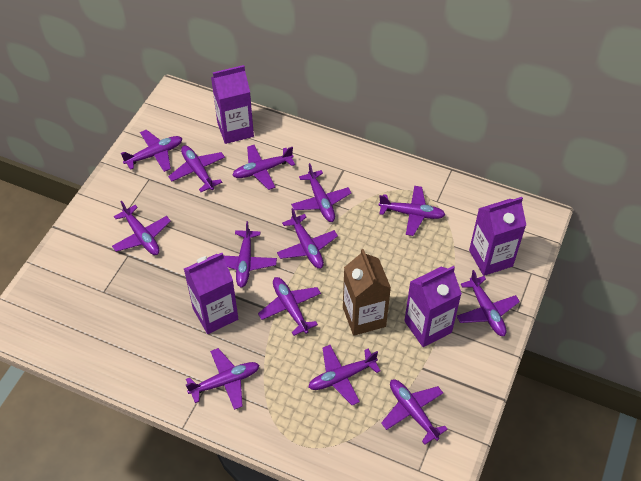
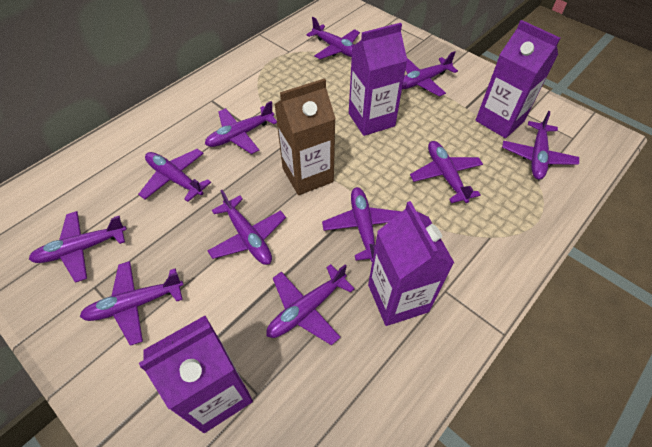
purple plane: [112,201,171,255] [121,129,182,172] [168,145,225,192] [186,348,259,410] [224,221,277,287] [232,145,295,190] [258,277,321,336] [277,208,338,269] [291,163,351,222] [308,345,380,405] [379,186,446,236] [381,380,448,445] [456,270,520,336] = 13 -> [29,211,127,283] [80,261,184,346] [138,149,211,202] [205,101,277,154] [207,190,286,265] [266,264,355,345] [306,17,360,59] [322,187,402,262] [402,51,458,97] [410,141,483,203] [502,111,579,180] = 11

